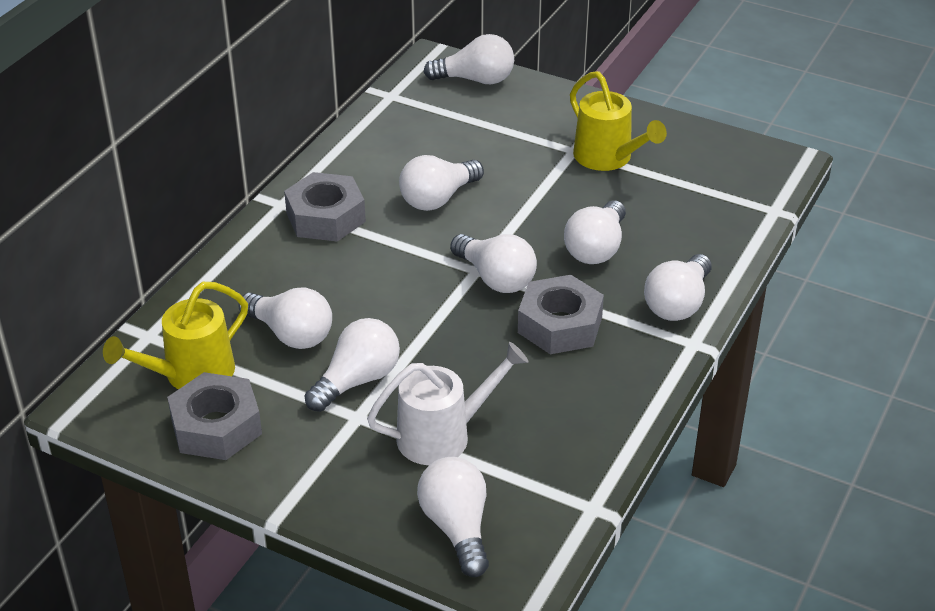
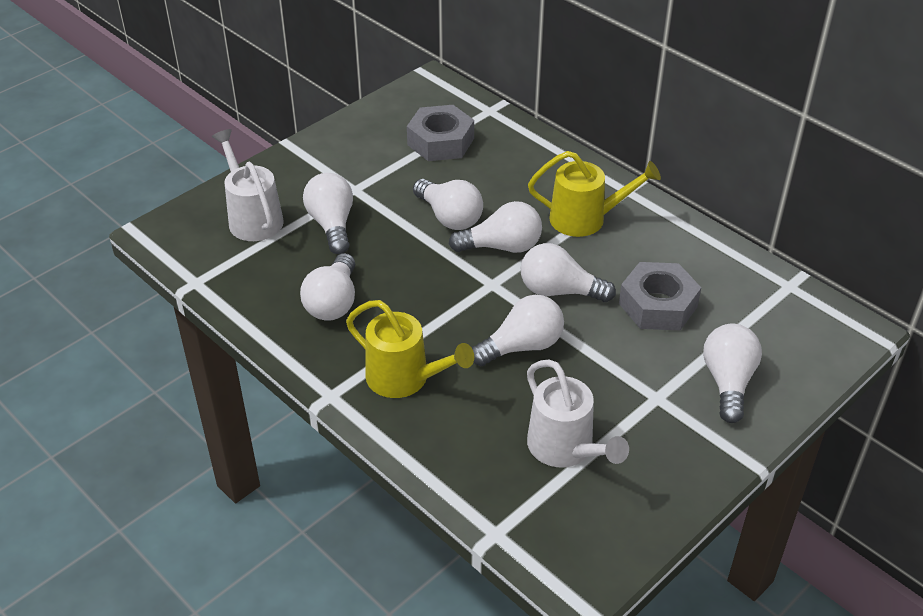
grey nut: [167,372,262,460] [284,172,366,242] [518,275,604,354] = 3 -> [407,105,474,161] [619,262,701,330] = 2
white light bulb: [239,288,332,349] [304,318,400,412] [399,155,484,211] [417,457,489,577] [424,34,514,84] [450,234,537,293] [564,200,626,264] [644,254,712,321] = 8 -> [300,253,355,321] [303,173,353,254] [413,179,483,230] [449,201,542,253] [472,295,564,366] [521,243,616,302] [703,324,762,423] = 7
white watering can: [367,342,529,465] = 1 -> [212,129,284,241] [527,360,629,467] = 2

